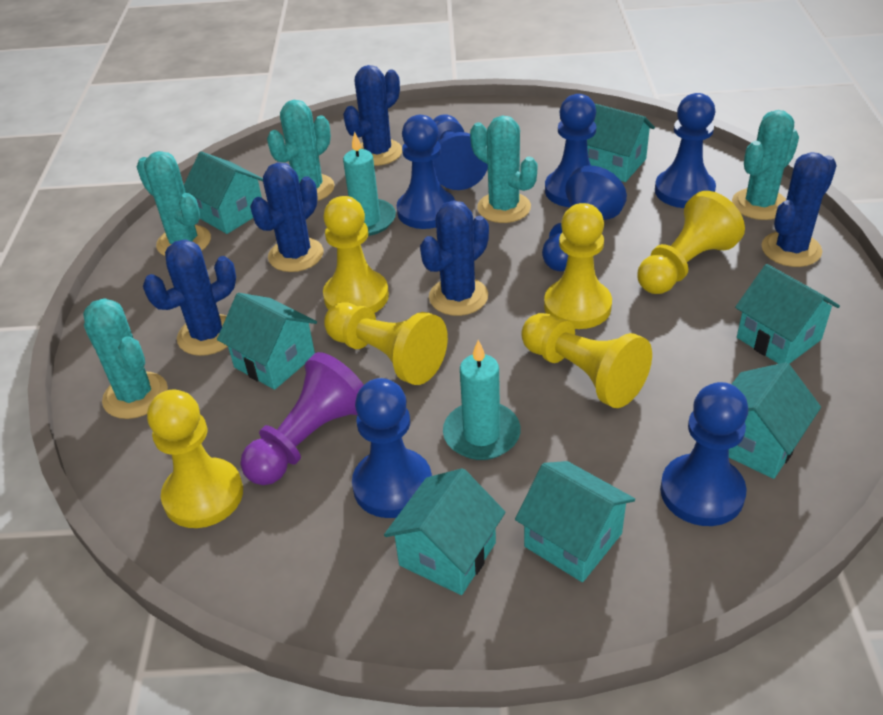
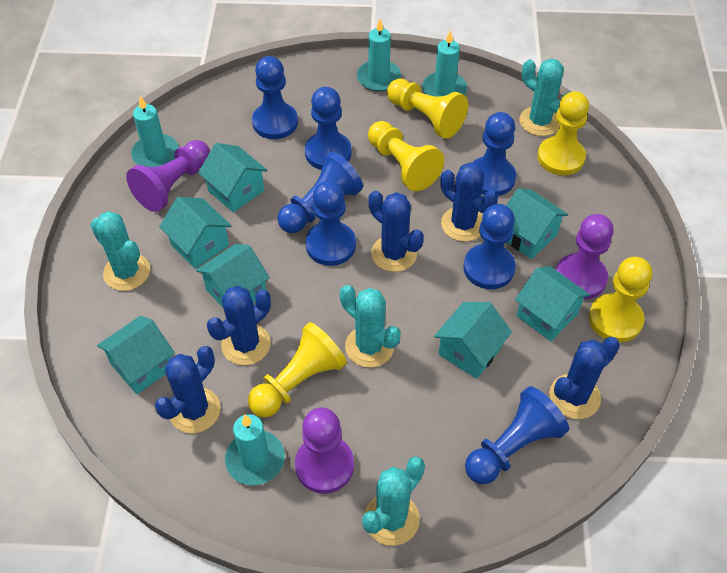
purple pawn: [240,352,364,485] = 1 -> [126,140,210,212] [295,407,354,494] [556,214,613,299] = 3
turquoise cactus: [83,298,168,419] [137,151,211,256] [267,100,335,201] [470,115,538,223] [732,110,799,220] = 5 -> [90,211,150,291] [340,285,401,368] [362,457,425,546] [520,58,570,136] = 4
turquoise candle: [343,131,396,236] [443,340,521,460] = 2 -> [131,96,179,167] [225,414,285,485] [357,19,401,92] [422,30,467,97] = 4
yellow pawn: [147,390,243,528] [323,196,389,313] [324,302,448,385] [521,313,652,408] [544,203,612,329] [638,191,745,294] = 6 -> [248,322,347,417] [368,121,444,191] [387,79,468,139] [537,91,589,175] [589,257,652,342] = 5

